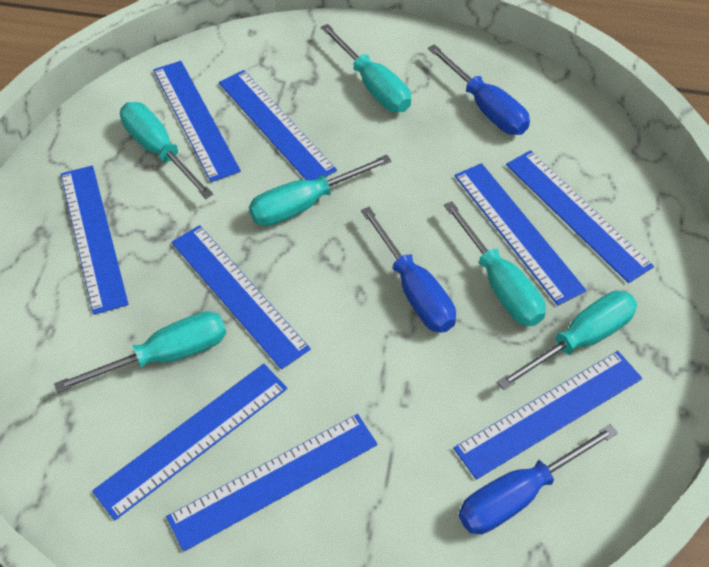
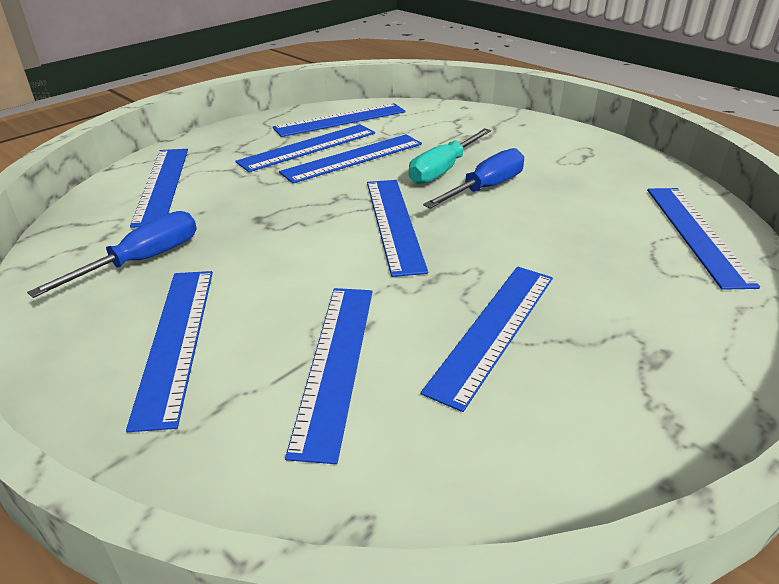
blue screwdriver: [361,207,456,333] [428,44,530,135] [458,424,618,534] = 3 -> [27,211,197,298] [423,148,524,209] = 2
turquoise screwdriver: [54,311,226,393] [120,102,213,199] [249,155,392,226] [320,24,411,112] [444,201,546,326] [497,291,637,390] = 6 -> [409,128,491,184] = 1

